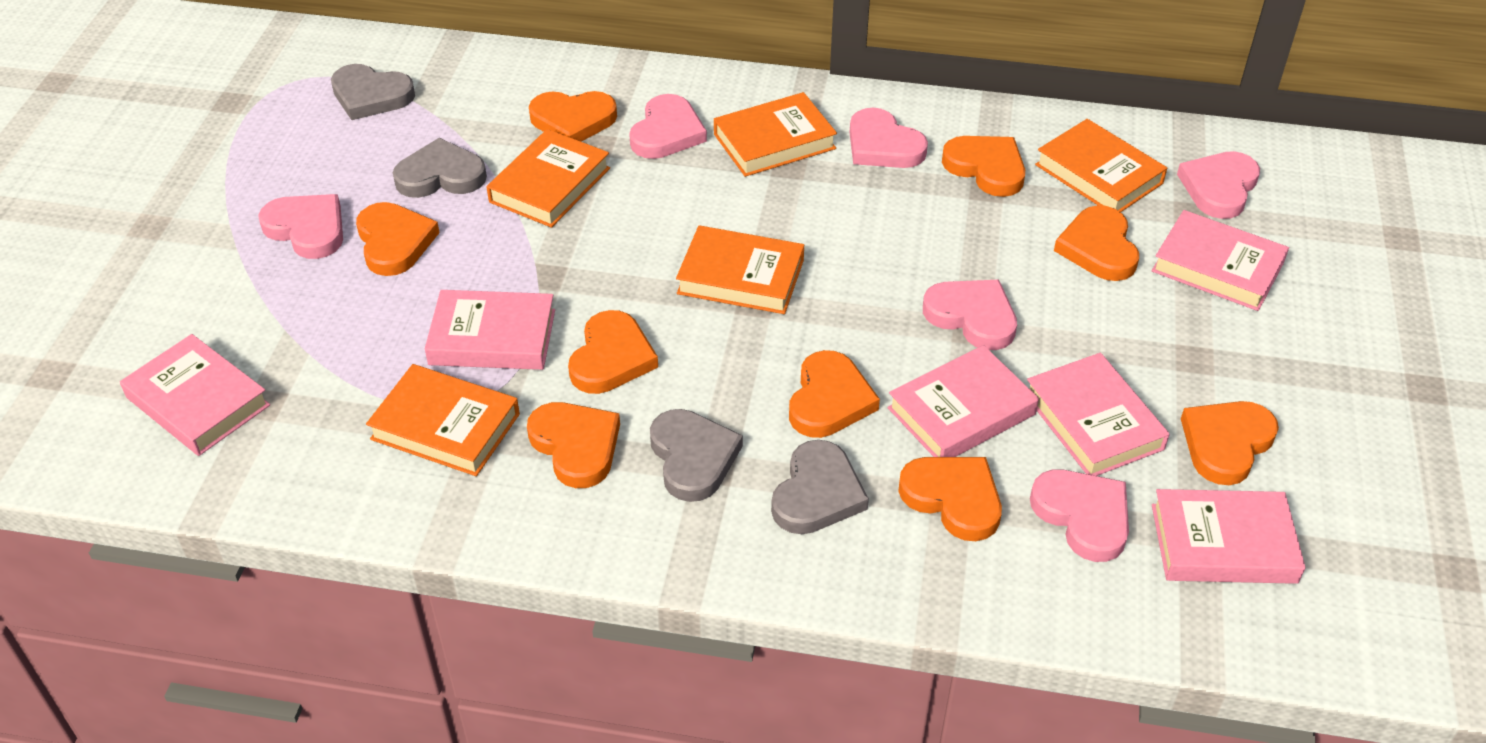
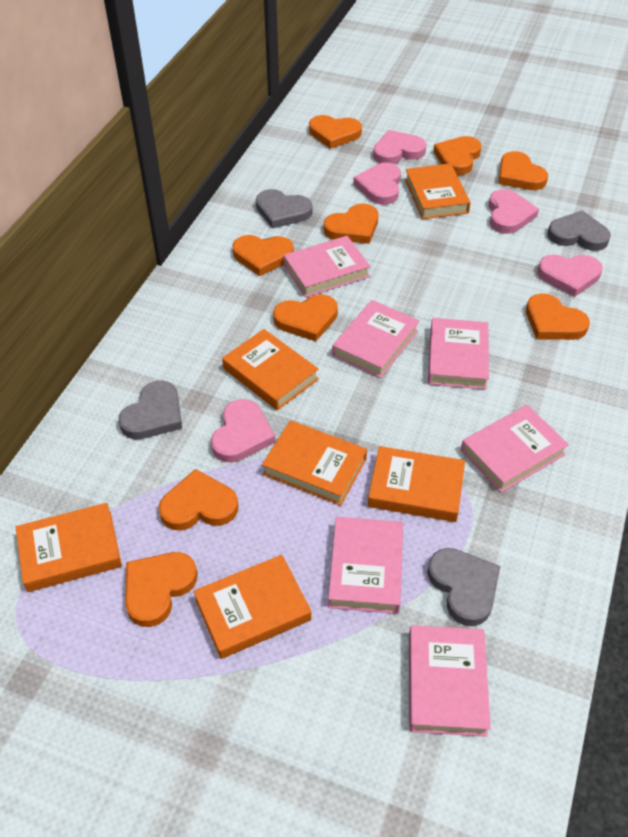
orange book: [366,364,520,476] [487,129,610,228] [676,225,804,314] [714,92,837,177] [1035,119,1167,212] = 5 -> [15,503,122,592] [194,555,311,659] [222,329,319,410] [262,420,367,506] [368,446,465,522] [405,163,470,219] = 6
pink heart: [258,194,343,259] [629,94,707,159] [850,108,928,168] [923,280,1017,350] [1030,469,1129,562] [1177,151,1260,219] = 6 -> [211,399,276,463] [353,163,401,205] [373,130,427,164] [489,189,539,234] [537,255,603,297] = 5

